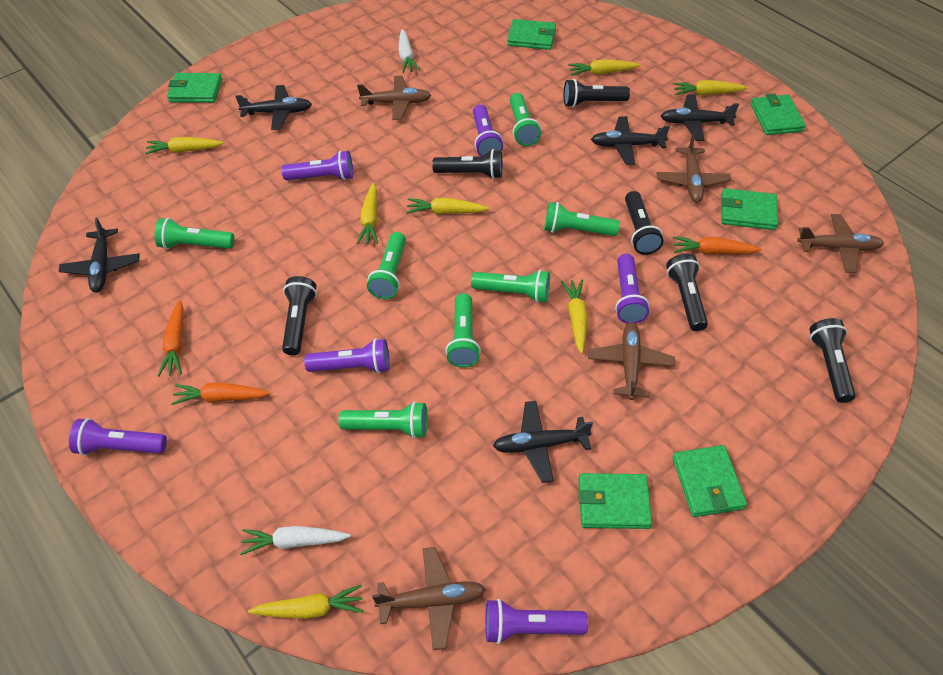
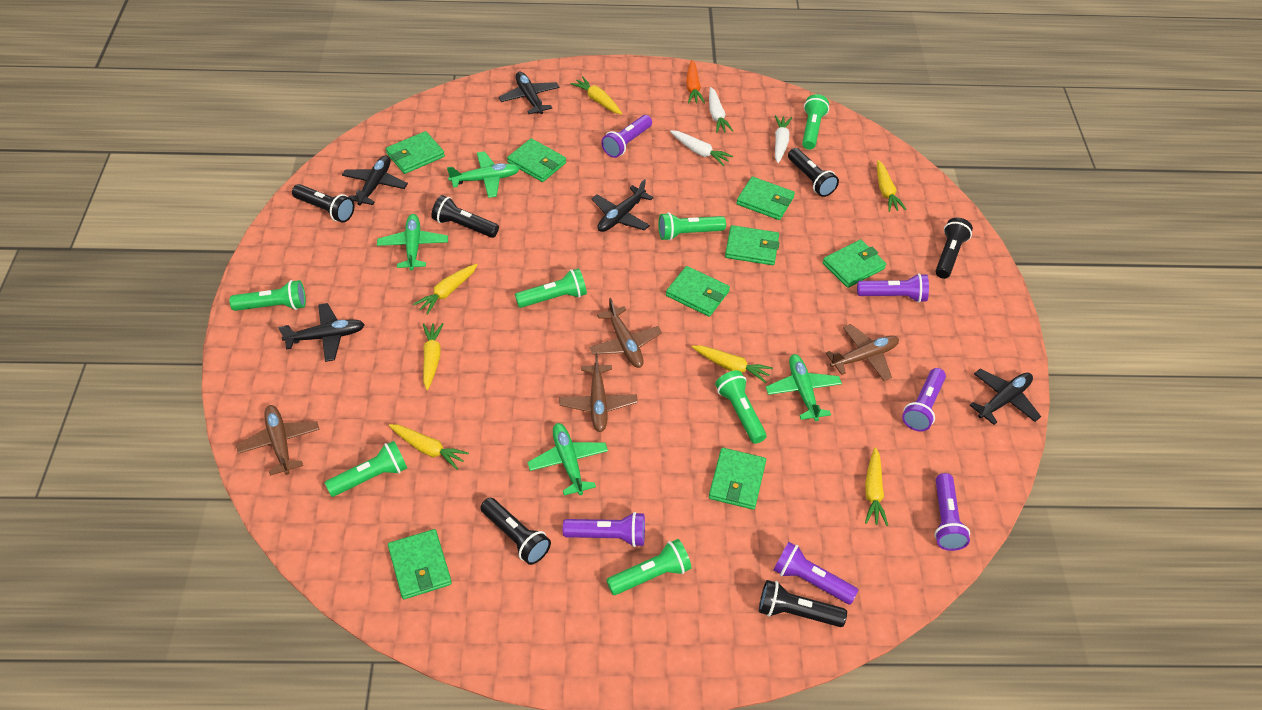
brown plane: [357,76,431,120] [372,547,486,650] [588,322,675,400] [656,135,731,203] [797,214,884,273] = 5 -> [236,405,320,476] [559,353,638,432] [589,298,662,368] [826,324,899,381] = 4
green plane: none = 0 -> [377,214,448,271] [447,151,520,198] [527,423,608,496] [766,354,842,421] = 4
green wallet: [167,73,222,103] [507,19,556,50] [578,473,652,529] [673,445,747,517] [721,188,778,230] [751,93,806,135] = 6 -> [386,131,445,174] [388,529,452,599] [507,138,566,182] [666,266,730,317] [709,448,766,510] [725,225,779,265] [736,177,795,220] [822,239,886,288] = 8
orange carrot: [158,300,183,377] [171,383,270,405] [673,236,761,254] = 3 -> [686,60,705,104] = 1
white carrot: [240,526,351,555] [398,29,420,73] = 2 -> [670,130,733,166] [709,87,733,133] [775,115,792,163] = 3

